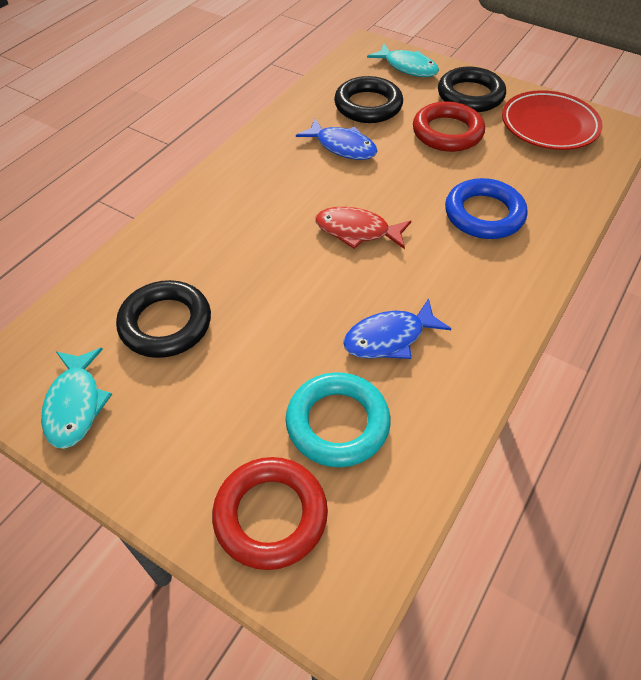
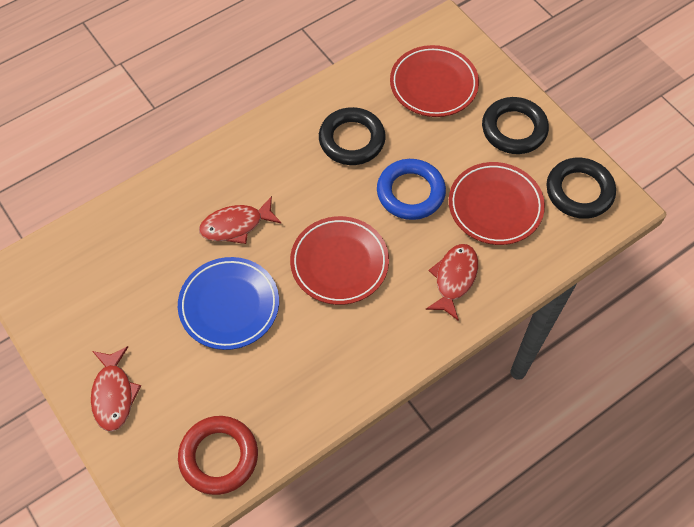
blue fish: [296,119,377,160] [343,298,451,359] = 2 -> none = 0
blue plate: none = 0 -> [178,257,279,350] = 1
red fish: [315,207,411,249] = 1 -> [91,346,141,432] [199,196,282,244] [425,244,478,321] = 3
red plate: [502,90,602,150] = 1 -> [290,216,389,305] [390,45,479,117] [449,162,545,245] = 3
red ring: [212,457,328,570] [413,101,485,152] = 2 -> [178,416,258,495] = 1
turquoise fish: [41,348,112,449] [367,44,439,77] = 2 -> none = 0
turquoise ring: [286,372,391,467] = 1 -> none = 0

